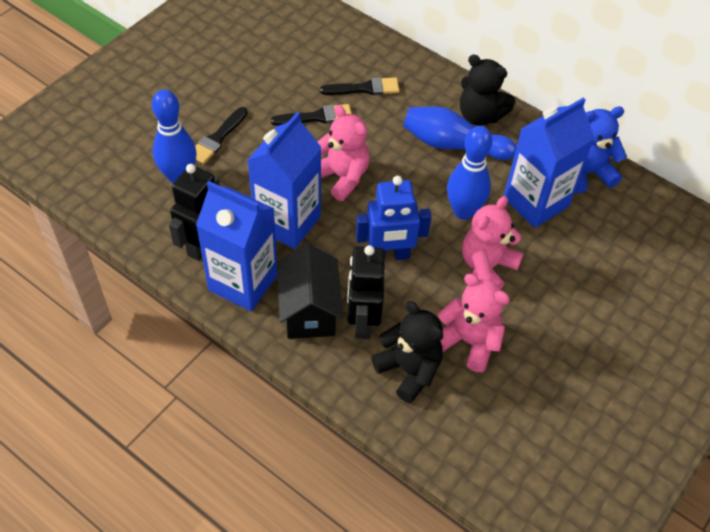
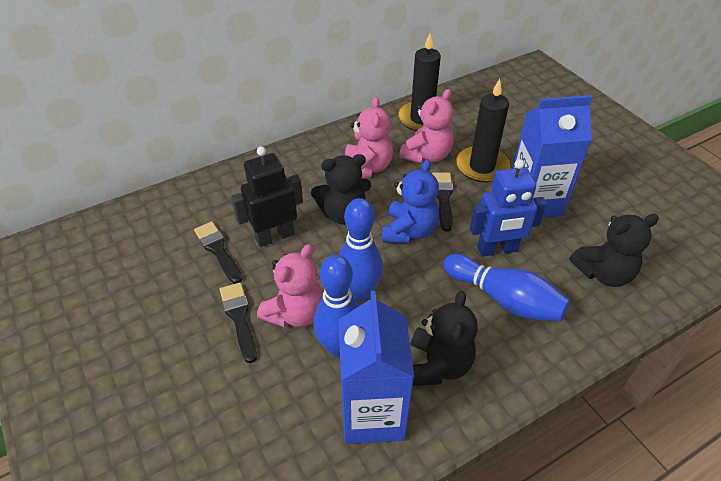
black candle: none = 0 -> [398,33,441,131] [456,79,510,183] = 2
black house: [277,243,343,339] = 1 -> none = 0
black robot: [169,164,219,261] [347,245,385,339] = 2 -> [231,146,303,247] = 1
black teddy bear: [371,301,443,403] [460,55,515,126] = 2 -> [311,154,371,225] [411,291,478,386] [569,214,659,287] = 3
blue carton: [196,181,277,311] [247,112,322,249] [504,97,595,228] = 3 -> [338,291,414,444] [513,95,592,218] = 2

